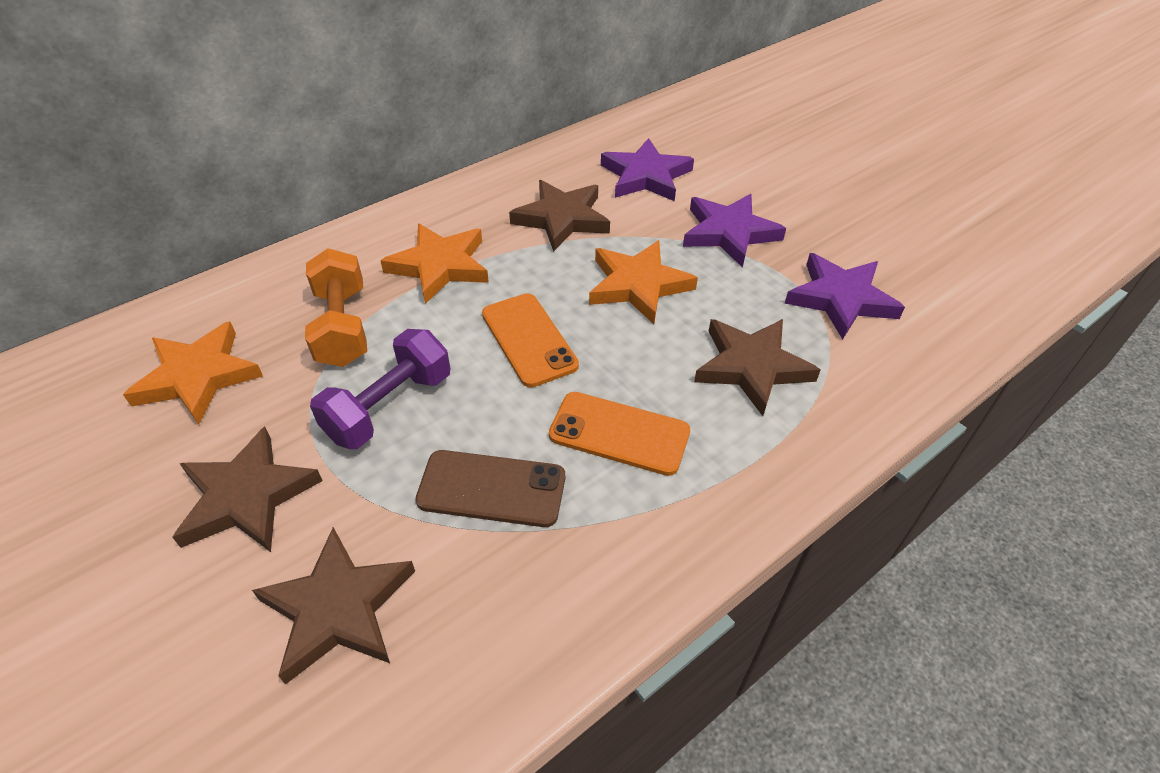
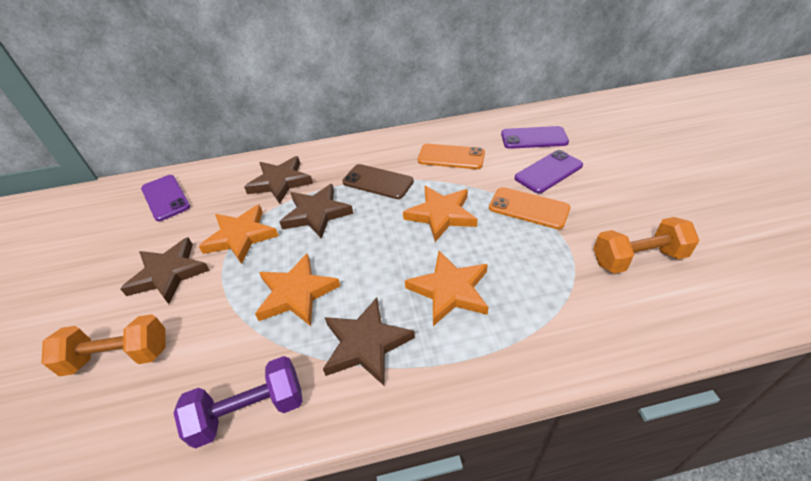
orange dumbbell: [305,248,367,367] = 1 -> [41,314,166,376] [593,217,699,274] = 2
orange star: [123,321,263,424] [380,224,489,304] [589,240,698,324] = 3 -> [199,204,278,264] [255,253,340,326] [403,186,477,242] [405,251,488,326] = 4
purple phone: none = 0 -> [141,175,190,221] [501,126,569,149] [515,150,583,193] = 3
purple star: [601,138,694,201] [683,194,786,268] [785,253,905,339] = 3 -> none = 0

